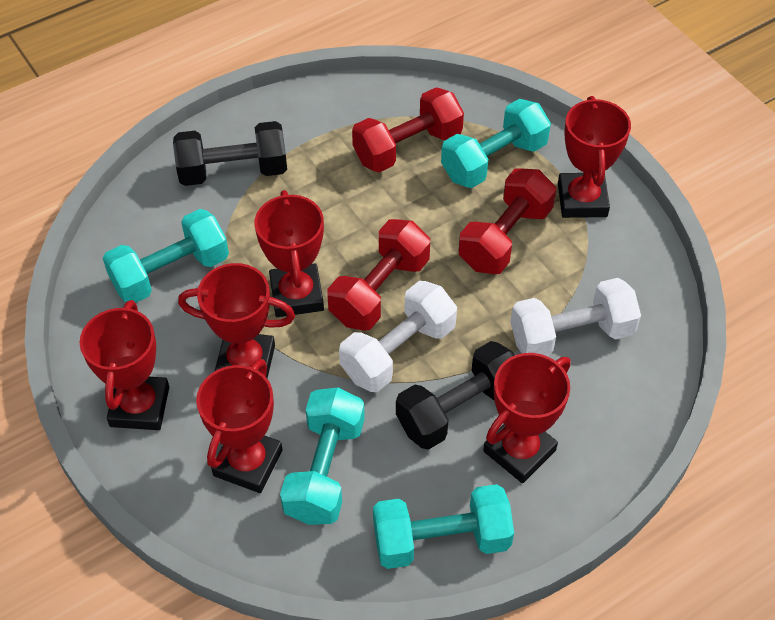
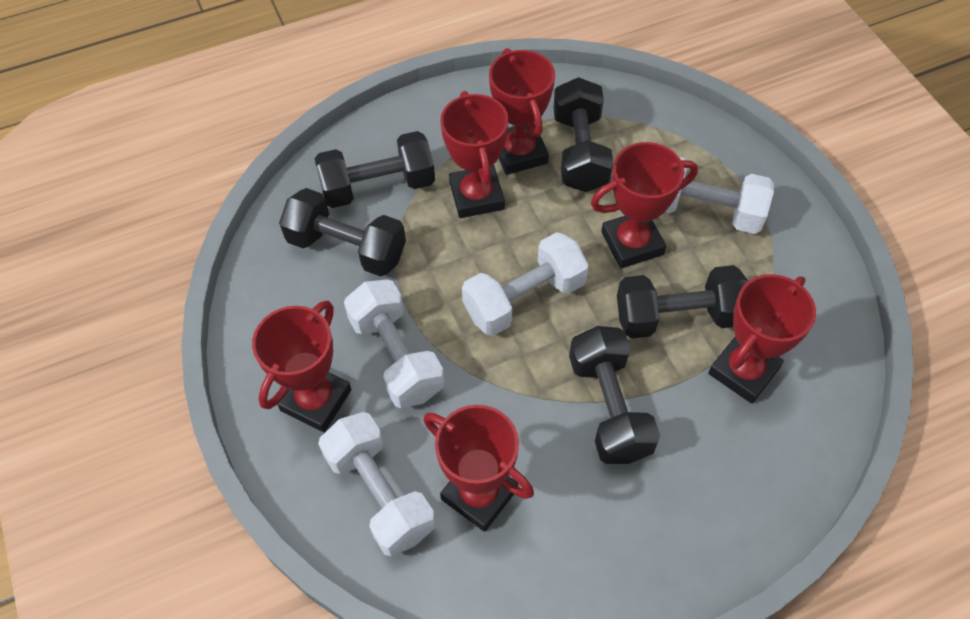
black dumbbell: [173,121,287,186] [396,341,515,450] = 2 -> [279,188,406,276] [315,131,435,208] [554,77,614,192] [569,326,660,464] [617,265,748,339] = 5
red dumbbell: [327,219,430,331] [352,87,464,172] [459,168,556,274] = 3 -> none = 0
turquoise dumbbell: [103,209,229,303] [280,387,365,525] [373,484,514,569] [441,99,551,188] = 4 -> none = 0
white dumbbell: [339,281,457,392] [510,278,641,356] = 2 -> [318,412,436,557] [344,279,445,408] [462,232,589,336] [665,157,774,234] = 4

